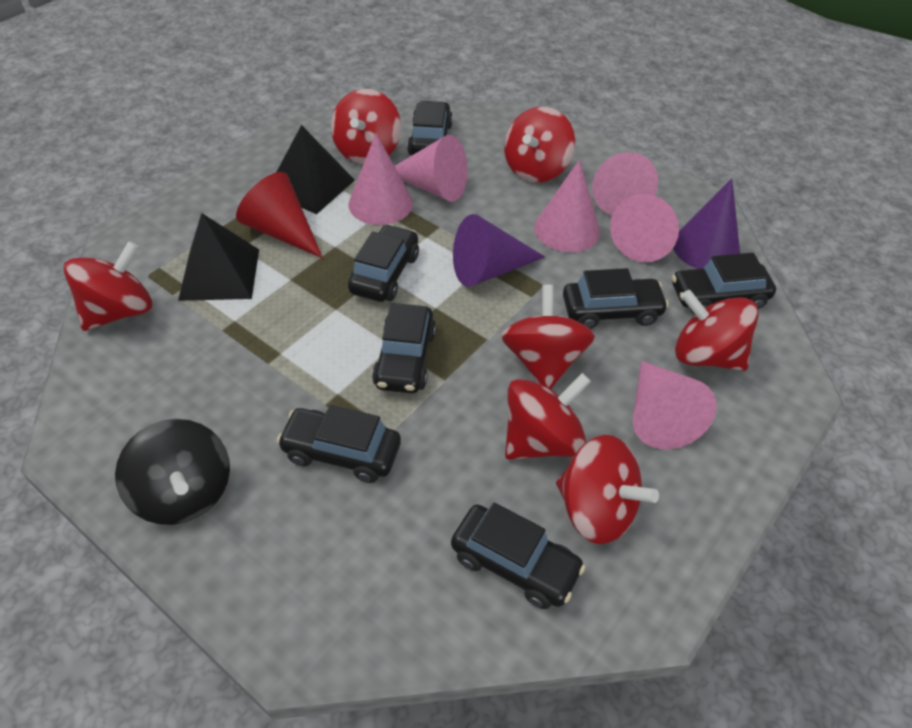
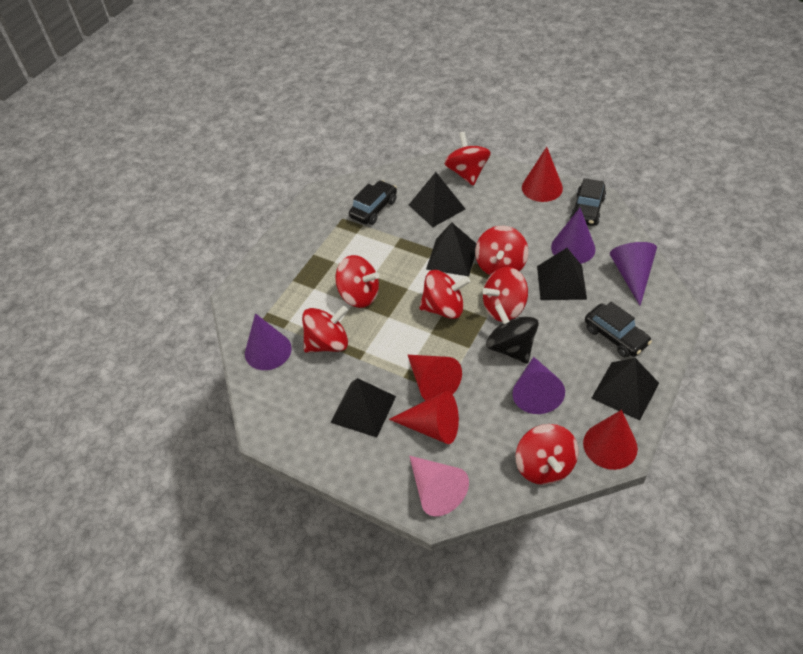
black car: [277,405,401,483] [348,224,419,302] [372,303,436,393] [407,101,453,155] [451,503,586,609] [563,268,669,329] [672,253,776,314] = 7 -> [349,180,397,225] [570,178,606,226] [585,302,652,358] = 3
black pyramid: [178,213,259,301] [277,125,355,214] = 2 -> [331,378,396,437] [409,172,465,227] [426,222,476,276] [537,248,587,300] [591,358,659,421] = 5
pink cone: [349,133,413,225] [395,135,468,202] [534,160,600,252] [592,152,658,215] [610,194,679,262] [633,361,717,449] = 6 -> [409,456,469,516] = 1
purple cone: [453,214,545,287] [673,178,740,269] = 2 -> [245,313,292,370] [512,357,565,414] [551,208,595,264] [610,242,657,306] = 4
red cone: [236,172,323,258] = 1 -> [389,391,459,444] [408,355,462,400] [522,147,563,202] [583,410,638,470] = 4

